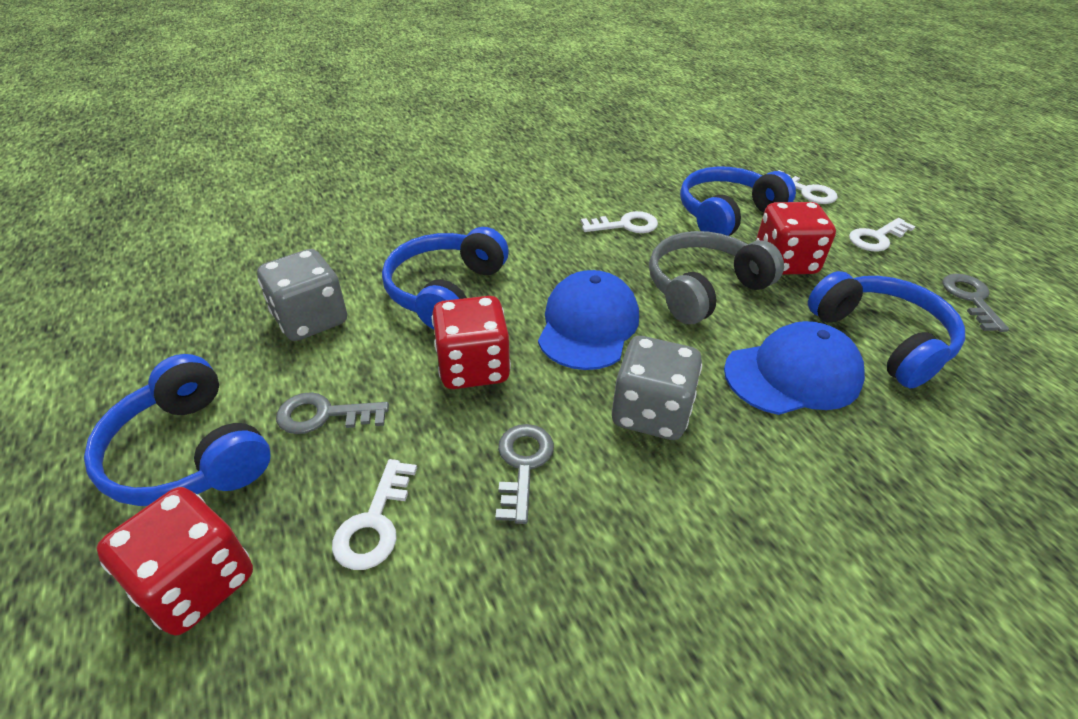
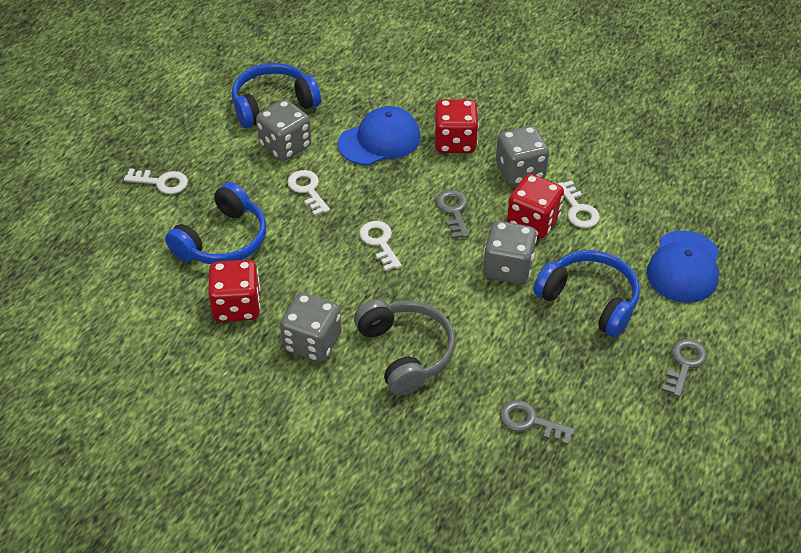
blue headphones: [84,354,271,506] [382,227,509,329] [680,166,796,236] [808,271,965,388] = 4 -> [165,182,266,264] [232,63,321,128] [534,250,640,337] = 3
grey dice: [257,249,347,341] [612,336,702,440] = 2 -> [256,99,311,161] [280,293,342,362] [483,221,537,284] [496,126,549,185] = 4

